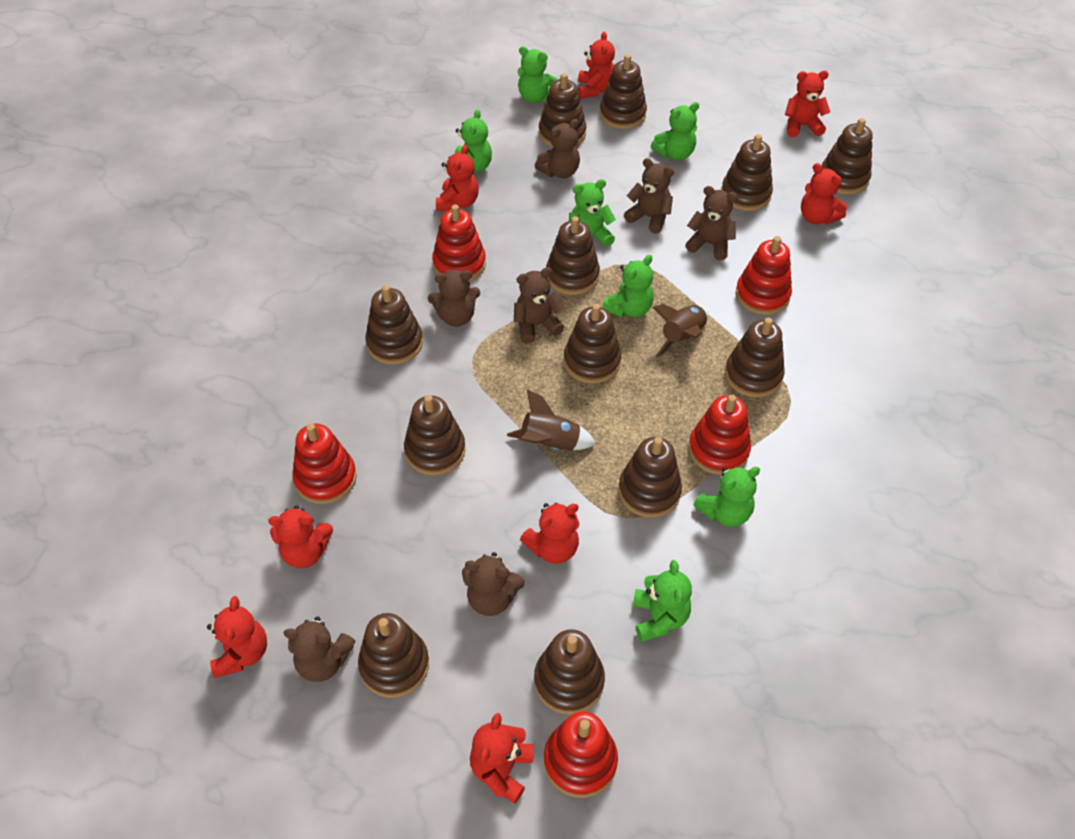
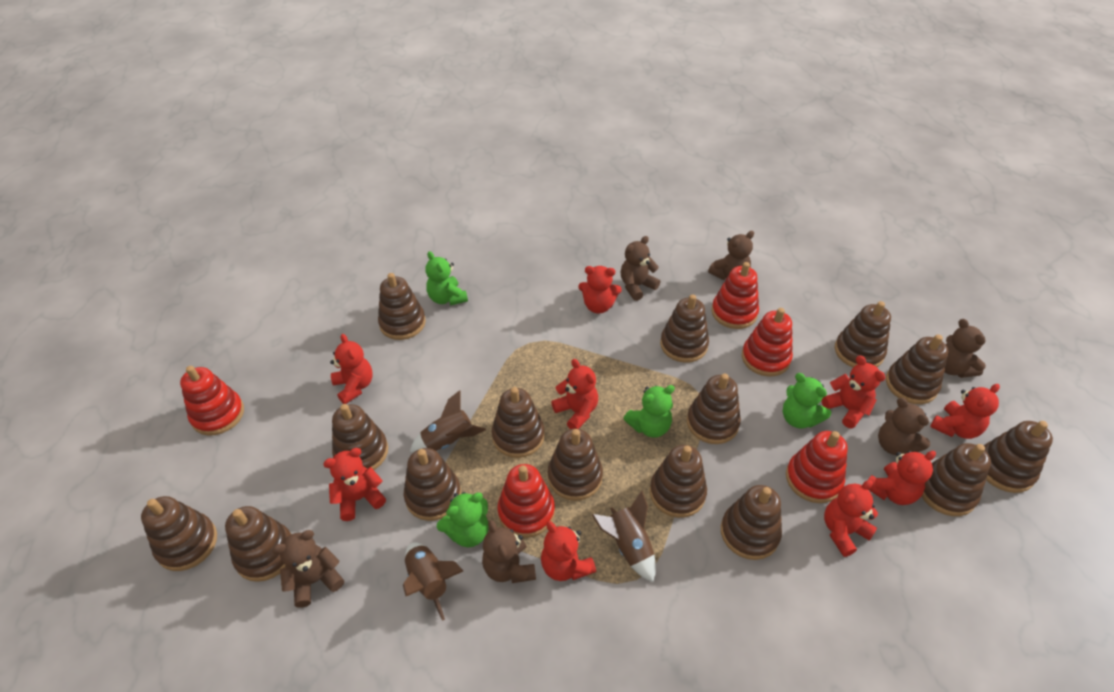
brown rocket: [507,390,596,451] [653,304,708,358] = 2 -> [403,542,463,621] [410,390,486,453] [592,491,656,582] = 3
brown stacking toy: [358,613,429,698] [365,285,423,365] [404,395,466,476] [534,629,605,714] [539,73,586,147] [546,216,600,295] [564,304,621,384] [599,54,647,129] [619,437,682,518] [721,134,773,211] [725,318,785,398] [822,118,873,195] = 12 -> [141,496,217,571] [225,506,291,582] [332,404,388,470] [378,273,426,340] [404,448,461,521] [492,387,545,458] [548,429,603,501] [650,445,707,518] [660,294,709,363] [687,374,741,444] [721,485,782,560] [835,301,891,368] [886,335,948,404] [921,443,991,516] [984,421,1053,493] = 15
brown teddy bear: [284,616,356,682] [428,270,481,327] [462,552,525,616] [514,267,565,343] [535,119,580,178] [624,158,674,234] [685,186,738,260] = 7 -> [272,530,344,608] [482,520,536,583] [621,236,660,301] [708,231,754,280] [878,398,930,455] [945,319,986,378] = 6
green teddy bear: [455,109,492,172] [517,46,558,103] [569,179,616,247] [602,255,654,318] [633,560,692,642] [651,102,699,160] [693,466,760,527] = 7 -> [425,251,468,306] [437,492,489,547] [623,385,675,438] [782,373,831,429] = 4
red teddy bear: [207,596,267,678] [268,505,333,568] [436,145,479,211] [470,713,534,804] [520,502,579,564] [578,31,615,99] [785,71,830,137] [801,163,847,225] = 8 -> [323,448,386,521] [330,334,373,404] [541,521,596,581] [551,359,598,429] [578,266,622,314] [821,356,885,429] [824,480,878,557] [868,451,936,505] [930,384,1000,439] = 9

